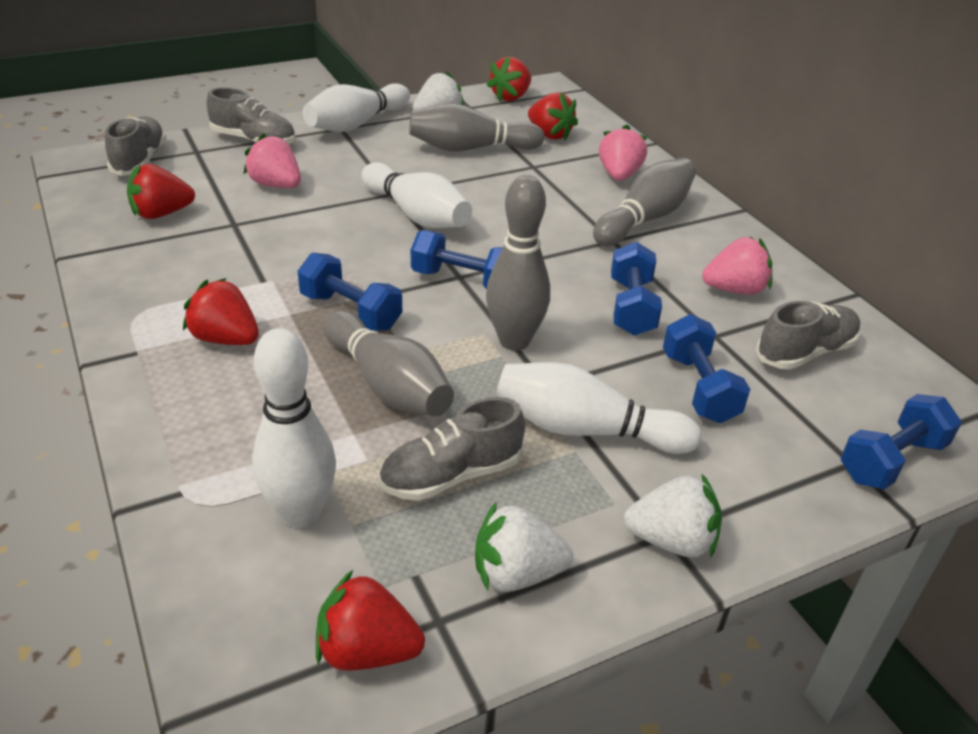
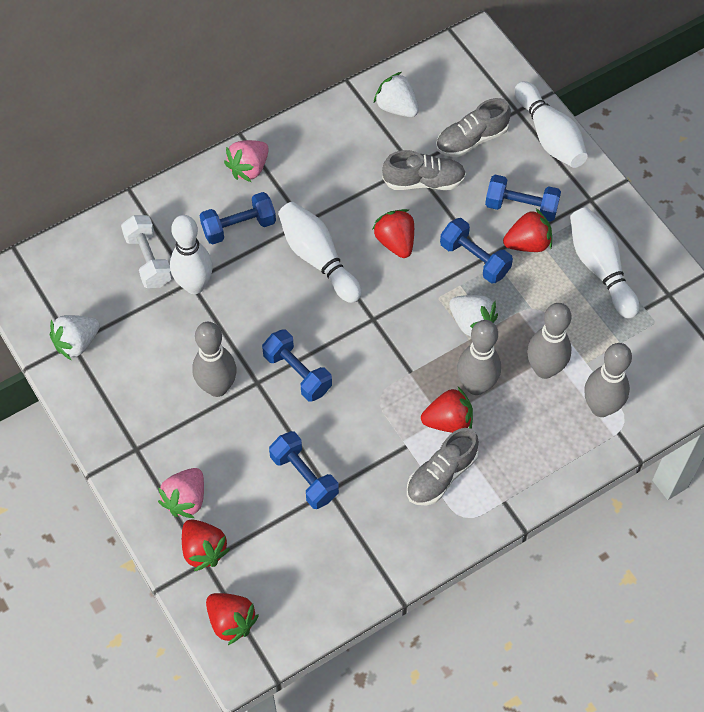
grey shoe: [105,116,167,176] [207,87,296,144] [379,397,525,501] [756,301,861,369] = 4 -> [382,150,466,190] [407,428,479,506] [436,98,511,157] = 3
pink strawberry: [244,133,301,188] [599,125,647,181] [702,236,772,295] = 3 -> [158,468,204,518] [224,140,269,182] = 2
white dumbbell: none = 0 -> [121,215,173,288] = 1

